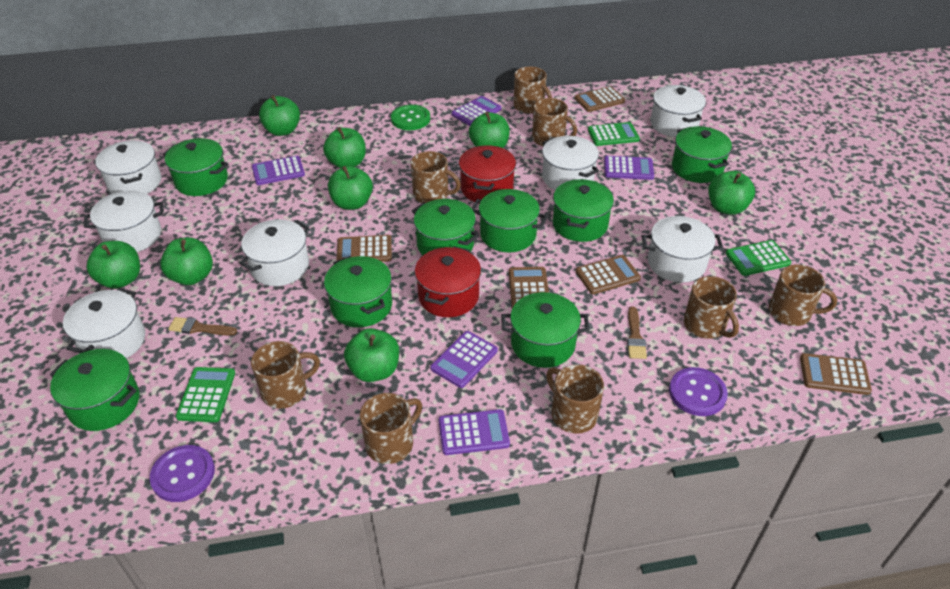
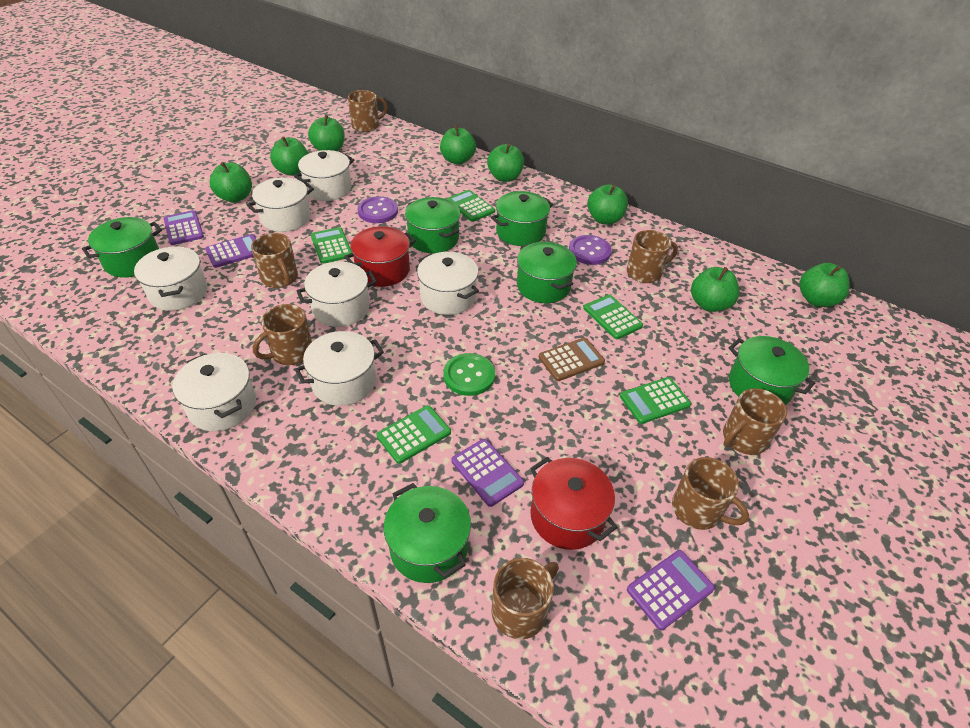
brown brush: [168,317,237,336] [627,307,647,359] = 2 -> none = 0
brown calculator: [336,235,392,262] [509,267,549,308] [575,86,625,112] [576,255,641,294] [800,353,872,395] = 5 -> [539,338,605,381] = 1
brown mug: [251,341,320,409] [360,393,422,464] [411,151,461,203] [514,67,552,114] [532,98,577,147] [546,364,604,434] [684,276,739,339] [769,265,837,326] = 8 -> [251,233,298,288] [253,304,312,365] [348,90,387,132] [492,558,559,640] [627,230,678,283] [672,457,749,530] [723,388,787,455] = 7
green calculator: [176,367,235,422] [588,122,640,146] [726,240,791,276] = 3 -> [311,227,352,264] [377,405,451,464] [447,190,495,222] [584,294,643,339] [620,377,691,424] = 5
green pot: [50,349,139,431] [163,138,228,196] [324,256,392,327] [412,199,479,255] [471,189,548,252] [501,292,590,368] [553,179,614,242] [672,126,732,183] = 8 -> [82,217,162,277] [384,483,471,583] [405,197,461,253] [491,191,553,246] [517,242,577,303] [729,336,815,405] = 6
purple calculator: [252,156,305,185] [431,331,498,388] [439,409,510,455] [451,96,502,126] [604,156,654,180] = 5 -> [163,210,204,245] [205,234,256,268] [451,439,524,507] [627,550,715,630] = 4

